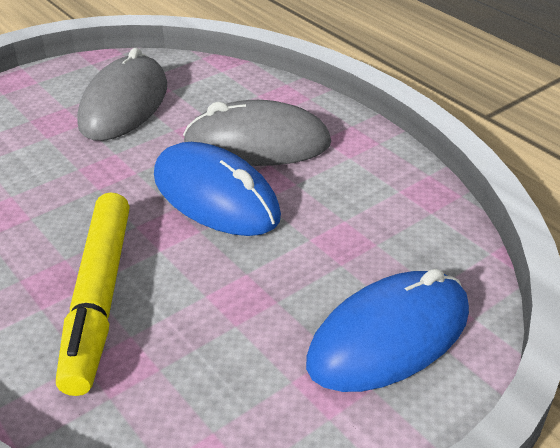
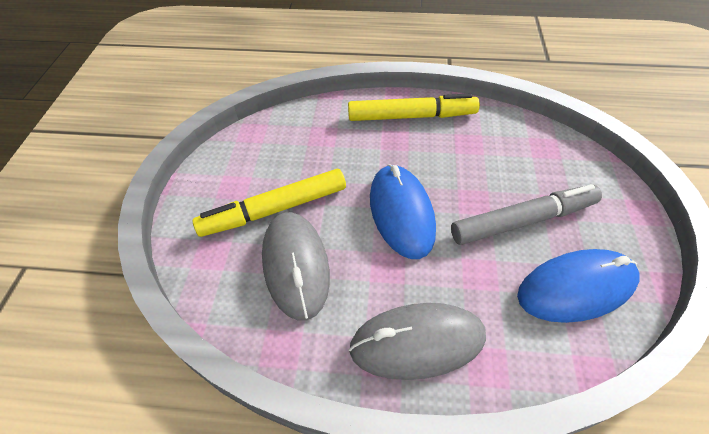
grey marker: none = 0 -> [451,184,602,245] = 1
yellow marker: [56,193,130,396] = 1 -> [193,169,346,237] [348,94,480,121] = 2

